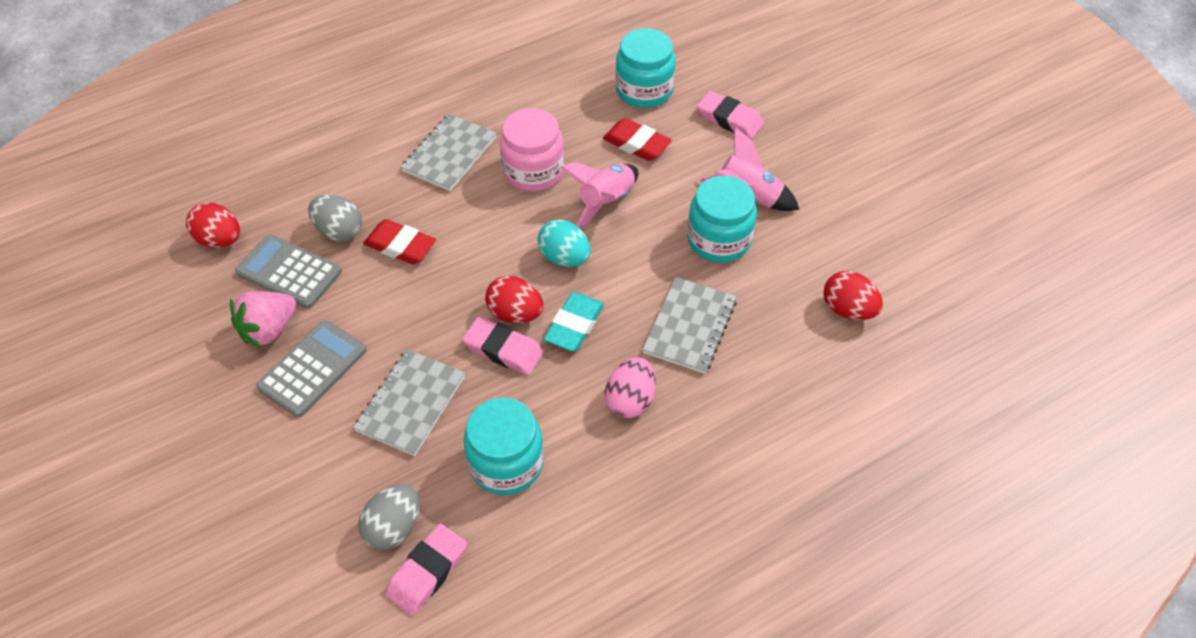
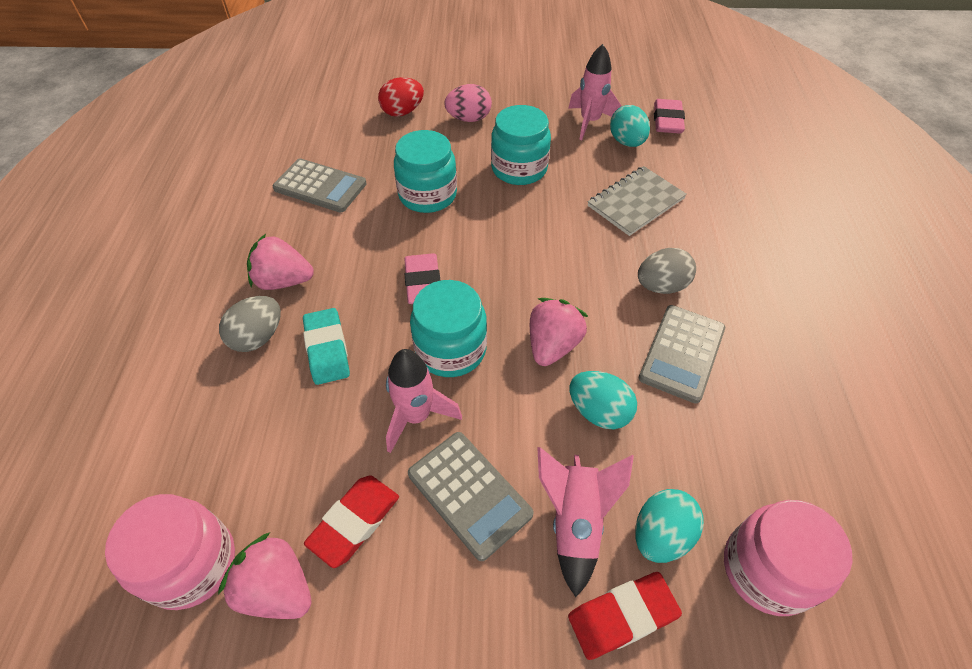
grey calculator: [235,234,342,309] [256,320,367,417] = 2 -> [273,158,367,213] [408,432,534,561] [639,305,725,404] = 3
grey notebook: [353,349,465,456] [401,114,497,191] [642,277,737,374] = 3 -> [588,166,687,236] = 1
pink eraser: [385,523,467,616] [462,317,544,375] [697,91,764,139] = 3 -> [404,253,440,304] [654,99,685,134] = 2
pink jar: [500,108,564,192] = 1 -> [105,494,235,610] [724,500,853,616] = 2
pink rocket: [560,162,638,229] [700,127,799,211] = 2 -> [386,349,462,453] [537,447,634,597] [569,44,621,140] = 3
pink strawberry: [230,291,296,348] = 1 -> [218,532,311,619] [247,234,314,290] [530,298,588,366] = 3
red egg: [186,203,240,248] [485,276,543,323] [823,271,883,320] = 3 -> [378,77,424,117] = 1
turquoise egg: [538,220,591,267] = 1 -> [570,371,637,429] [610,105,650,147] [635,489,704,563] = 3

